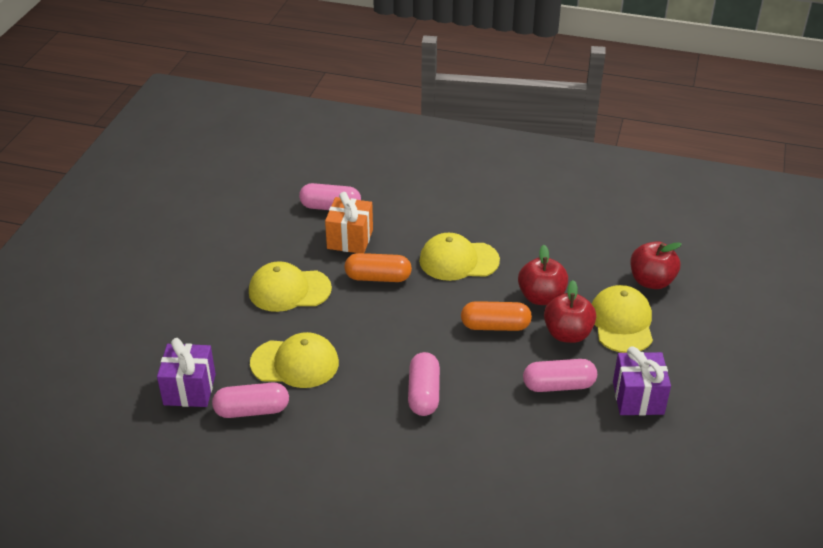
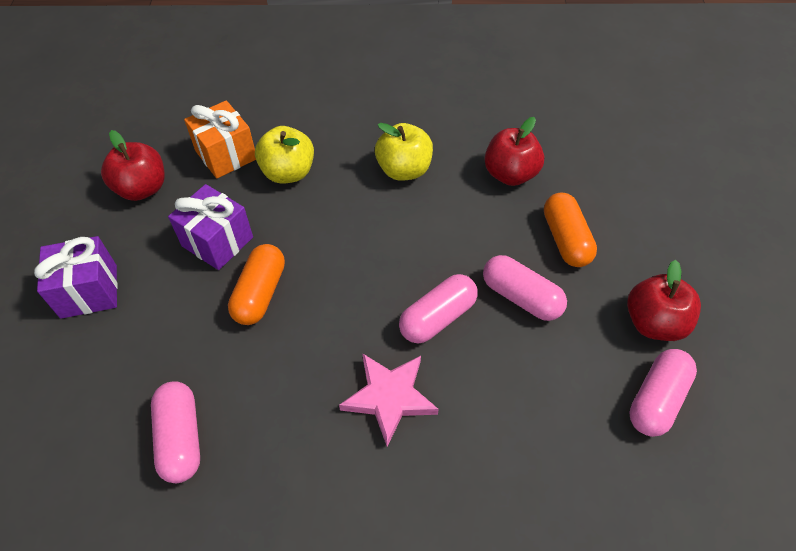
pink star: none = 0 -> [339,353,439,446] = 1
yellow apple: none = 0 -> [255,126,314,184] [375,123,433,181] = 2
yellow cap: [249,261,332,312] [250,332,339,388] [419,233,500,281] [592,285,653,353] = 4 -> none = 0

